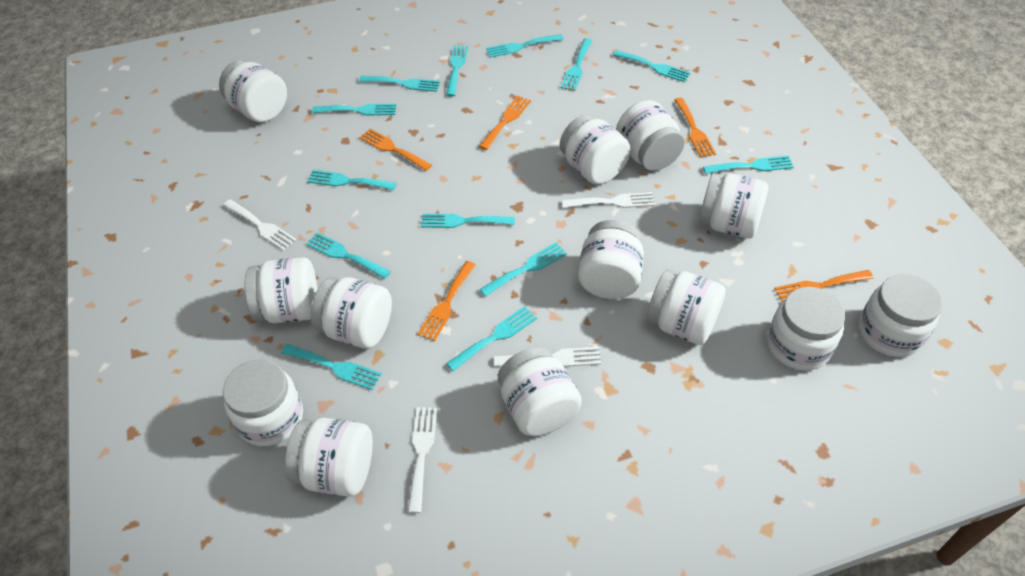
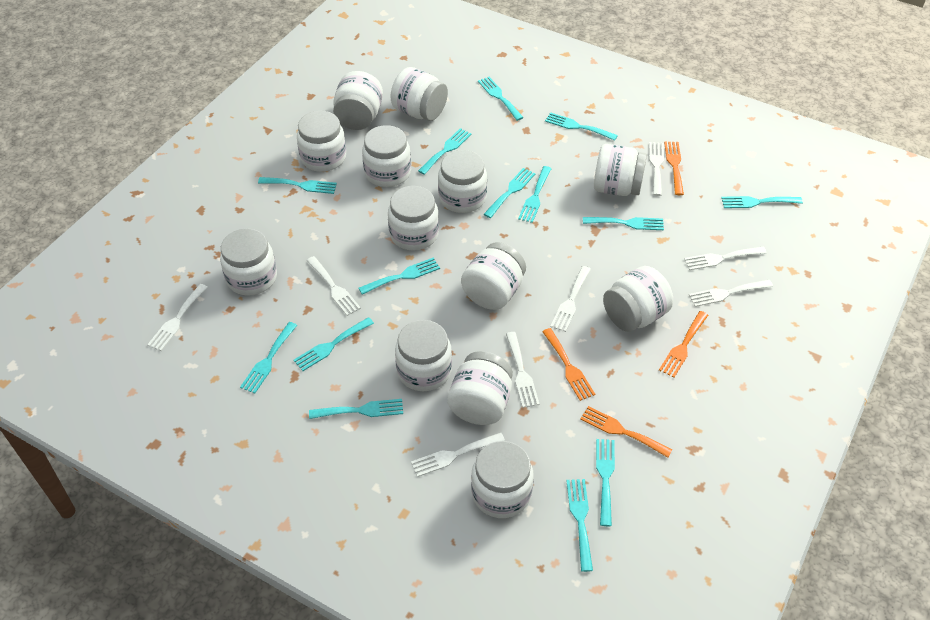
orange fork: [359,129,432,171] [418,261,476,341] [479,96,531,150] [674,98,716,158] [774,270,874,302] = 5 -> [542,328,595,401] [580,406,672,458] [659,311,708,377] [664,142,684,195] = 4
turquoise fork: [281,344,382,390] [306,232,391,279] [307,170,396,190] [312,104,396,116] [359,76,440,92] [421,213,515,228] [446,45,468,96] [446,306,537,371] [480,242,567,297] [486,34,564,58] [561,38,592,91] [613,50,691,82] [703,156,794,174] = 13 -> [240,322,297,394] [258,177,337,194] [293,317,374,371] [309,399,403,419] [359,258,440,295] [418,128,472,175] [478,77,524,121] [484,168,536,218] [518,166,552,223] [545,112,618,141] [566,479,593,572] [583,217,664,230] [596,439,615,526] [721,196,803,208] = 14
white fork: [223,199,296,251] [408,407,437,513] [494,347,601,367] [562,192,655,208] = 4 -> [147,284,208,351] [307,256,361,316] [411,433,505,477] [506,332,540,408] [550,266,591,332] [649,142,664,196] [684,247,767,270] [689,280,773,307] = 8

